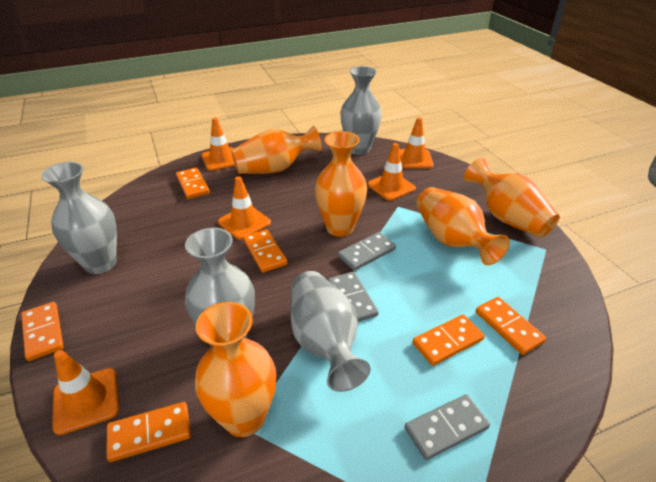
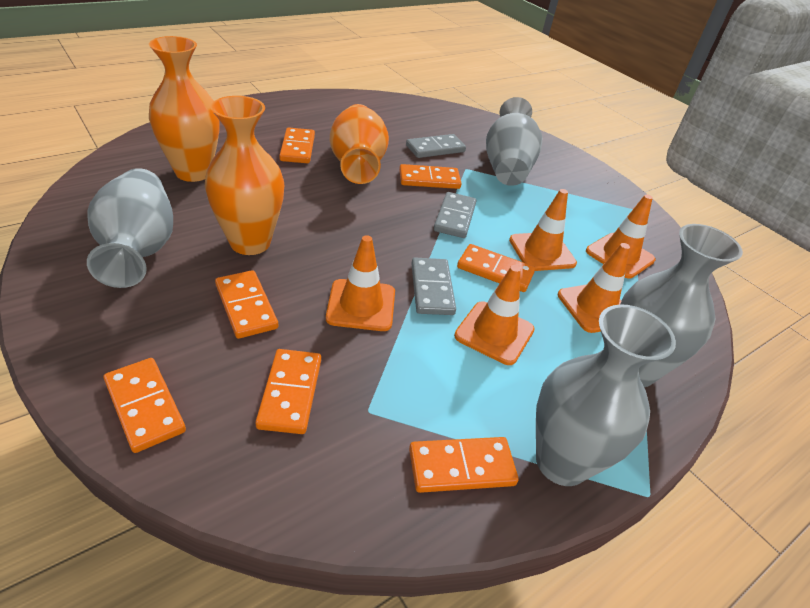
orange domino: [21,302,64,361] [106,402,191,462] [176,167,210,199] [243,229,288,273] [413,315,485,366] [476,297,546,355] = 6 -> [104,358,186,453] [215,270,278,339] [255,349,321,434] [279,127,315,163] [399,164,462,189] [409,437,519,493] [457,244,535,292] = 7
orange vase: [195,302,276,437] [231,126,322,174] [315,131,367,237] [416,187,510,265] [464,158,560,238] = 5 -> [149,36,220,182] [205,96,284,255] [330,104,389,184] = 3

